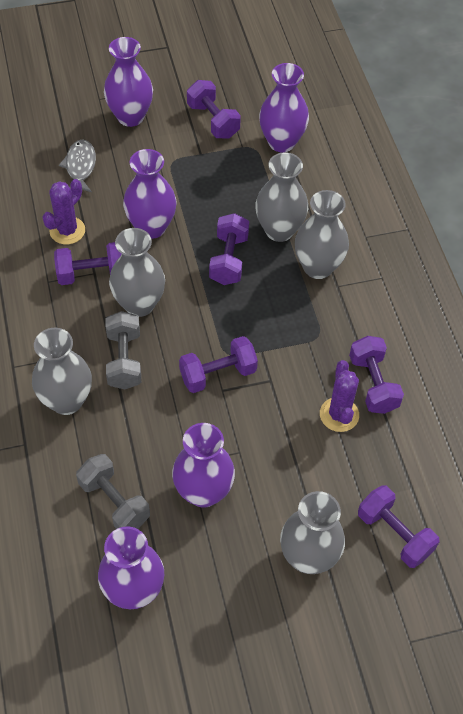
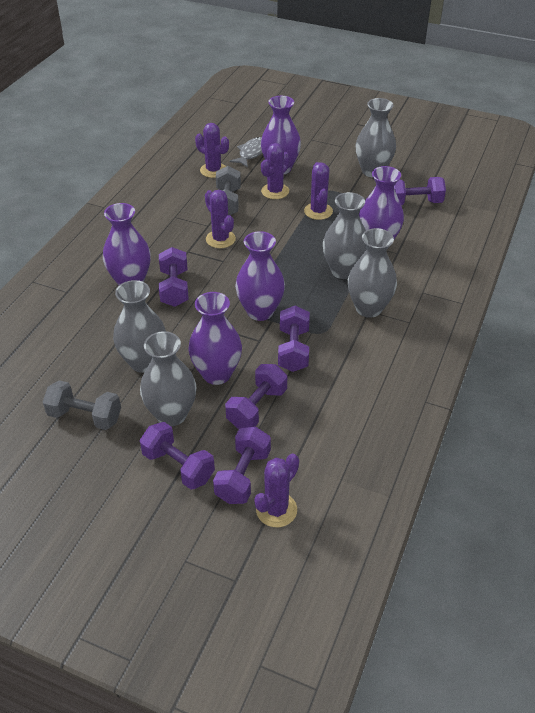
purple cactus: [43,179,85,244] [320,360,359,432] = 2 -> [195,123,229,178] [205,190,236,248] [254,454,299,527] [261,143,290,199] [304,162,333,220] = 5

